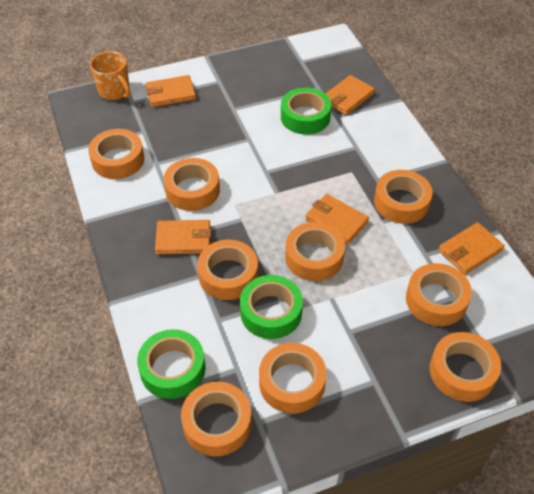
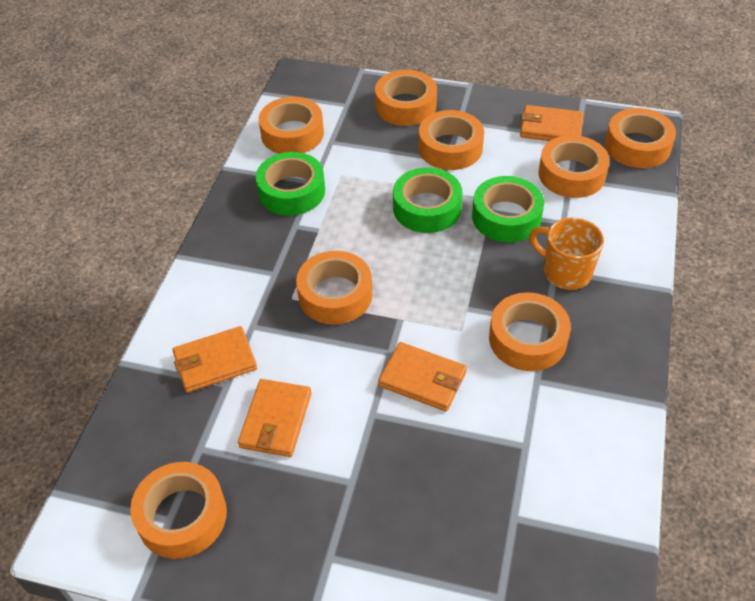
orange tape: [88,129,144,179] [164,158,220,211] [181,382,252,456] [197,240,258,300] [259,343,327,414] [285,222,345,281] [374,170,433,224] [406,263,472,326] [430,332,501,402] = 9 -> [130,462,227,559] [259,97,324,154] [296,251,372,325] [375,70,437,126] [419,110,484,170] [489,292,571,371] [538,135,610,198] [605,108,676,168] = 8
orange wallet: [146,75,196,107] [155,220,211,255] [305,194,369,244] [325,75,375,115] [438,222,505,275] = 5 -> [172,326,257,393] [238,379,312,457] [378,342,467,411] [520,105,584,141] = 4

